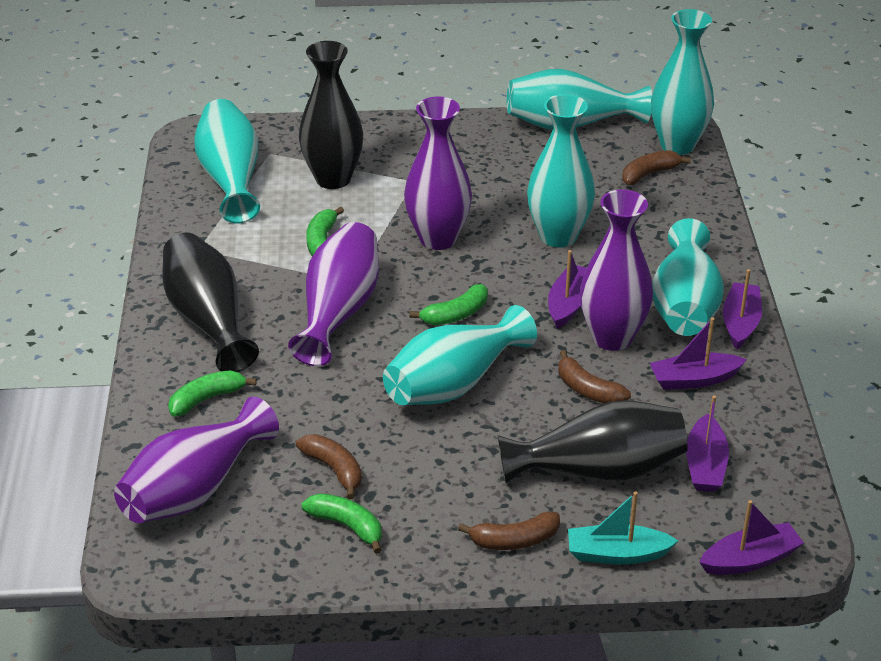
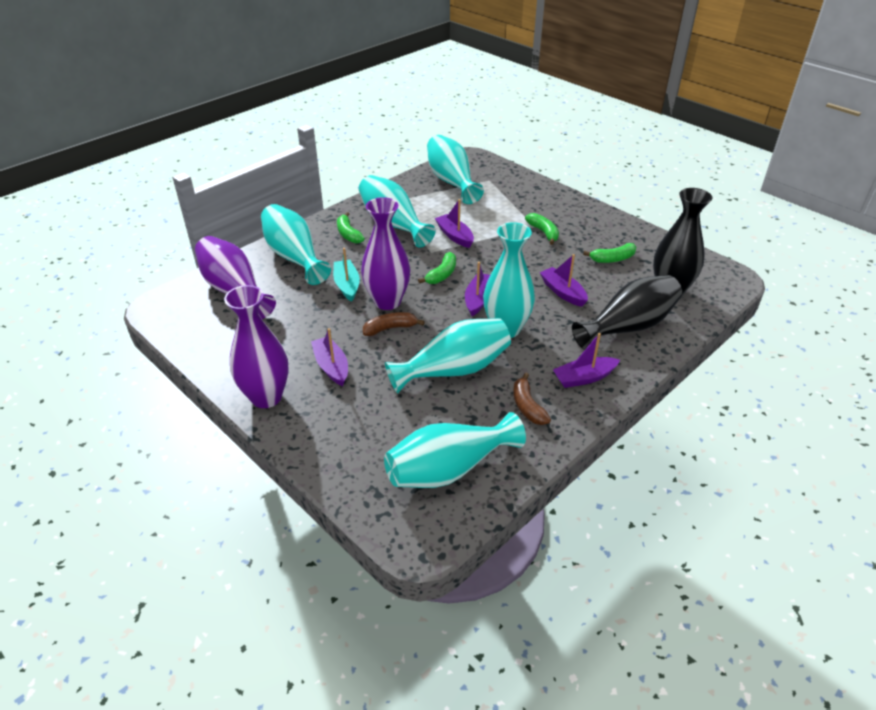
black vase: [162,232,259,372] [299,41,363,189] [498,400,688,484] = 3 -> [572,275,682,350] [653,188,713,296] = 2
brown banana: [296,434,362,499] [458,511,560,550] [558,350,631,404] [622,150,691,185] = 4 -> [363,312,425,336] [513,373,551,425] = 2
purple vase: [114,397,279,523] [288,222,379,366] [404,96,472,250] [580,189,653,351] = 4 -> [195,236,276,319] [224,285,289,408] [361,197,410,310] = 3

